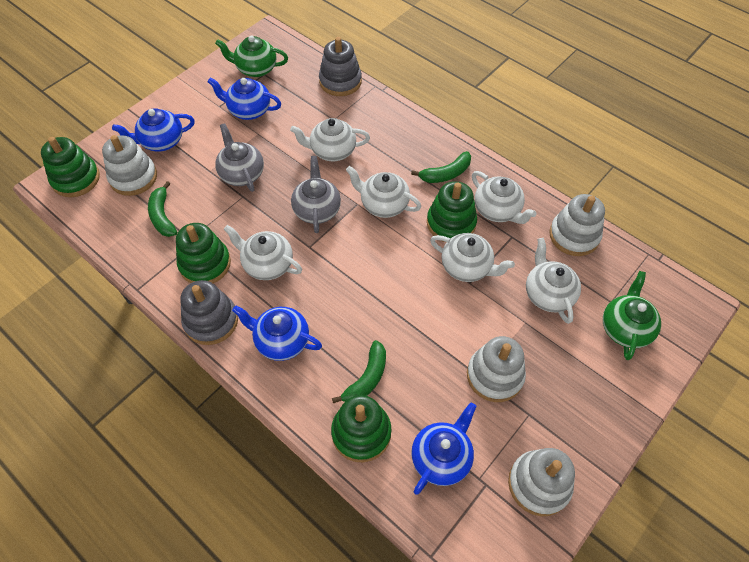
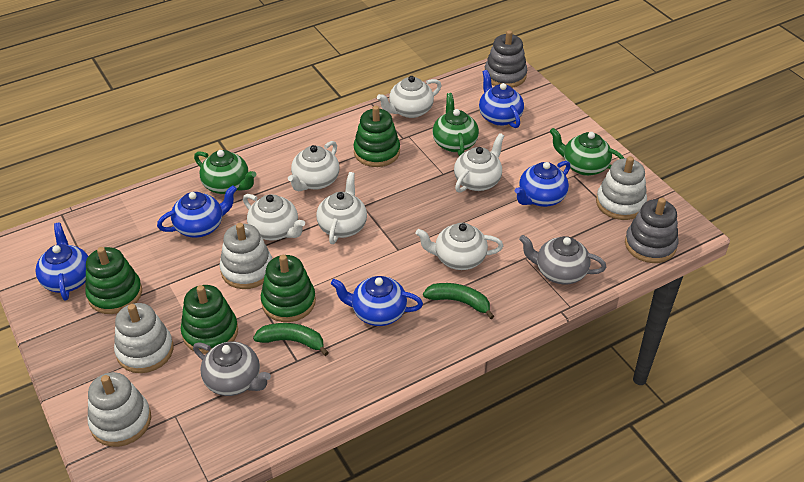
blue teapot: [112,108,195,151] [208,78,281,120] [232,306,322,361] [411,402,477,495] = 4 -> [35,223,88,300] [157,185,237,238] [331,276,423,326] [479,70,524,128] [515,161,571,207] = 5
green banana: [148,181,177,237] [332,340,386,403] [411,151,471,183] = 3 -> [253,323,329,356] [423,283,494,319] = 2
green teapot: [215,35,288,77] [603,271,661,360] = 2 -> [194,150,256,194] [432,93,479,156] [549,128,624,176] = 3

